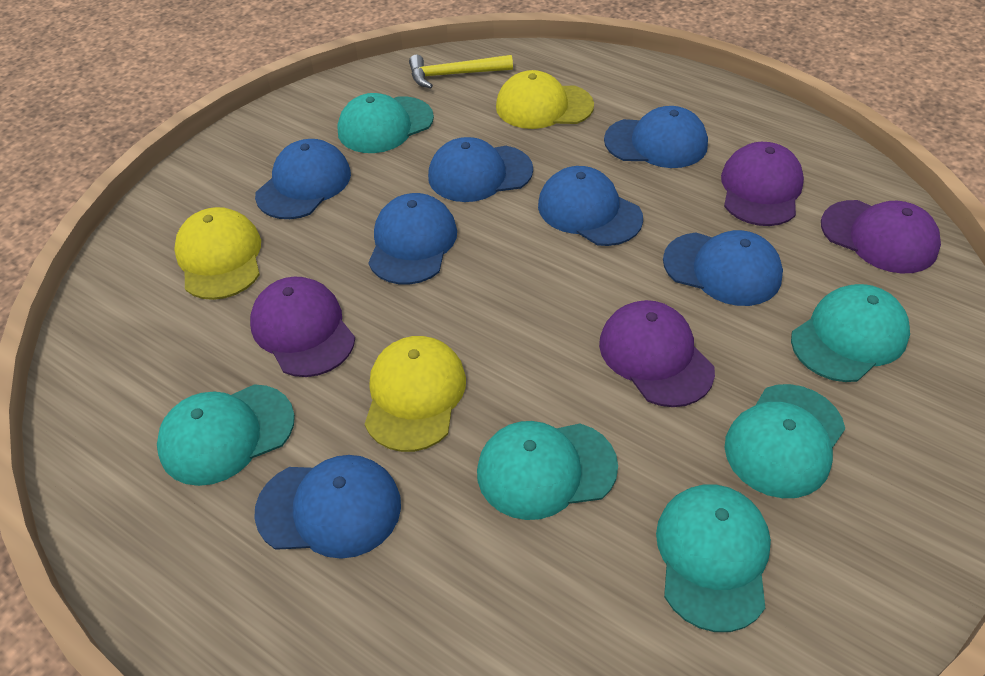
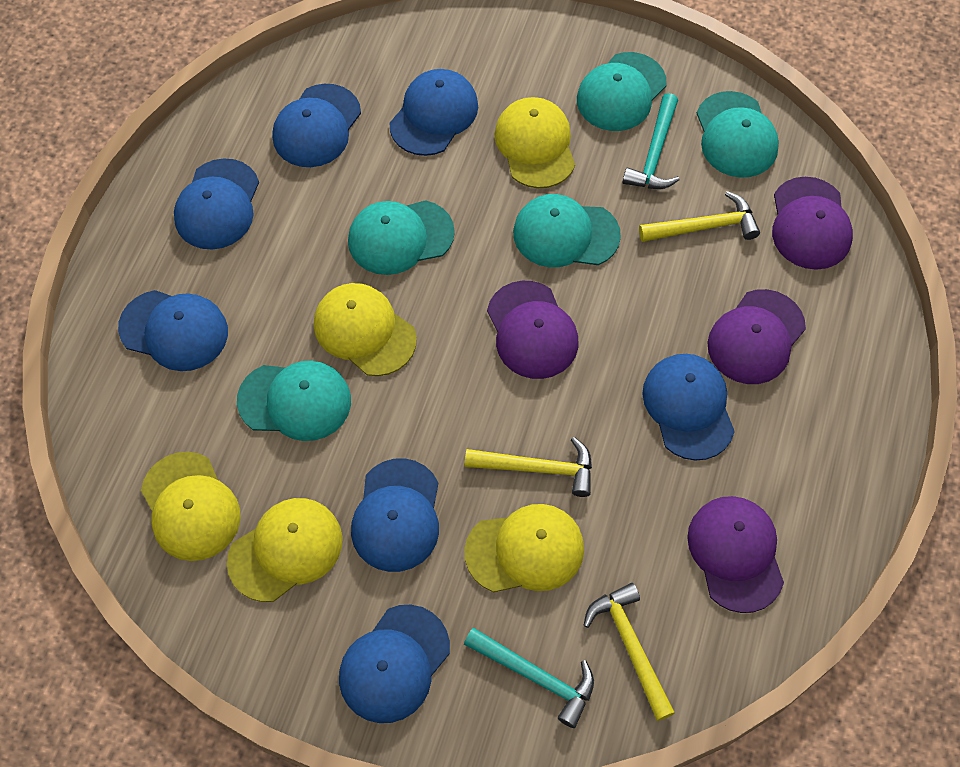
turquoise cap: [157,384,295,486] [338,93,434,153] [477,421,618,520] [656,484,771,632] [725,384,845,498] [791,284,910,382] = 6 -> [237,361,351,441] [348,200,455,275] [513,194,621,267] [577,52,666,131] [696,91,779,178] = 5
turquoise hammer: none = 0 -> [464,628,594,728] [623,93,680,189] = 2
yellow cap: [174,207,261,300] [365,336,466,452] [496,70,594,129] = 3 -> [141,452,241,561] [227,498,343,602] [314,283,417,376] [464,504,584,592] [495,97,575,188] = 5
yellow hammer: [409,55,513,88] = 1 -> [465,437,592,497] [583,583,675,721] [639,191,760,242] = 3

